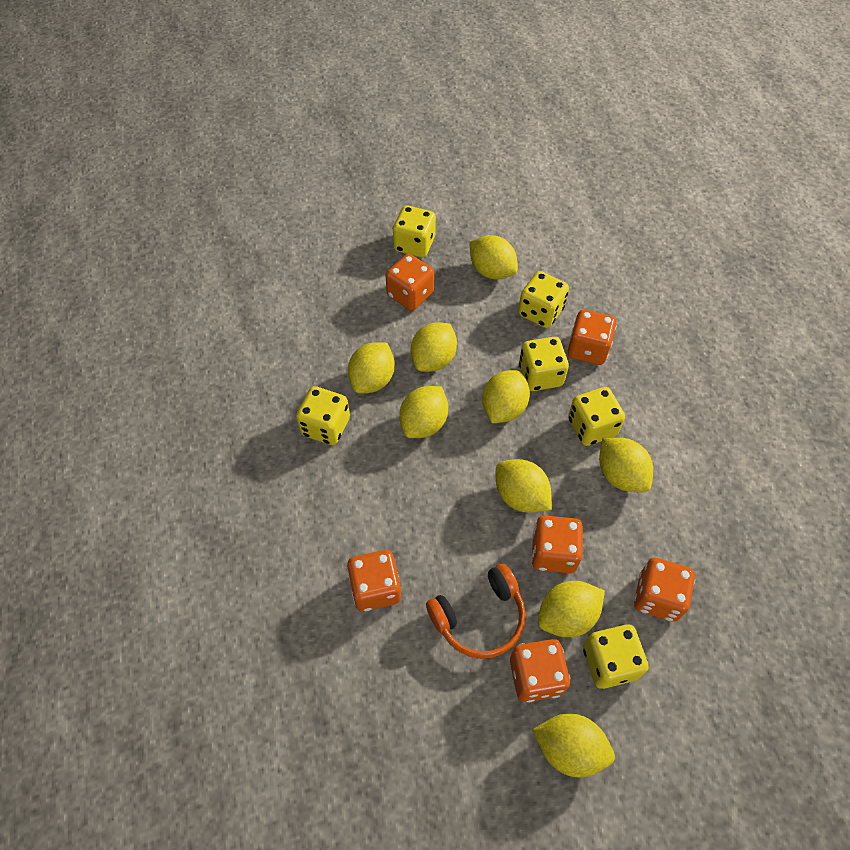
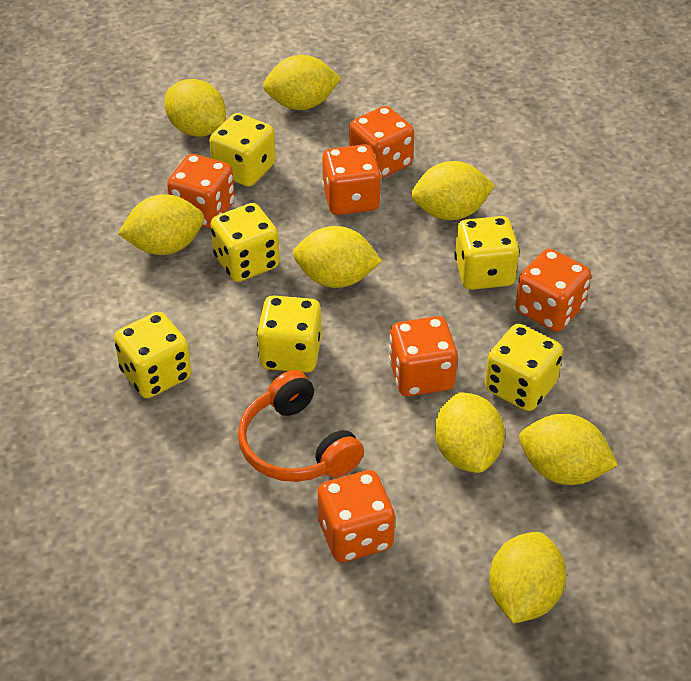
yellow lemon: [348,342,395,393] [399,386,448,438] [411,322,457,372] [470,235,518,279] [482,370,530,423] [496,459,552,513] [532,713,615,777] [538,581,605,637] [599,438,653,492] = 9 -> [118,194,204,255] [165,79,226,137] [263,55,341,110] [293,226,382,288] [411,161,495,220] [435,392,505,473] [489,532,566,624] [519,414,618,485] = 8

